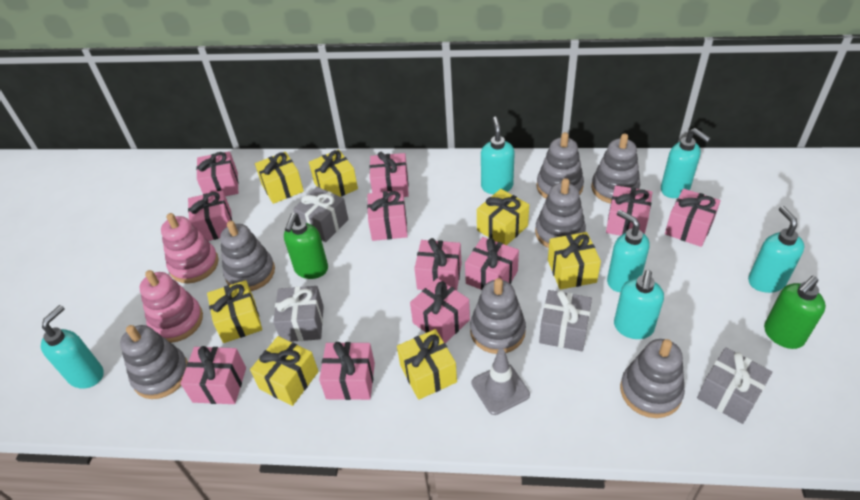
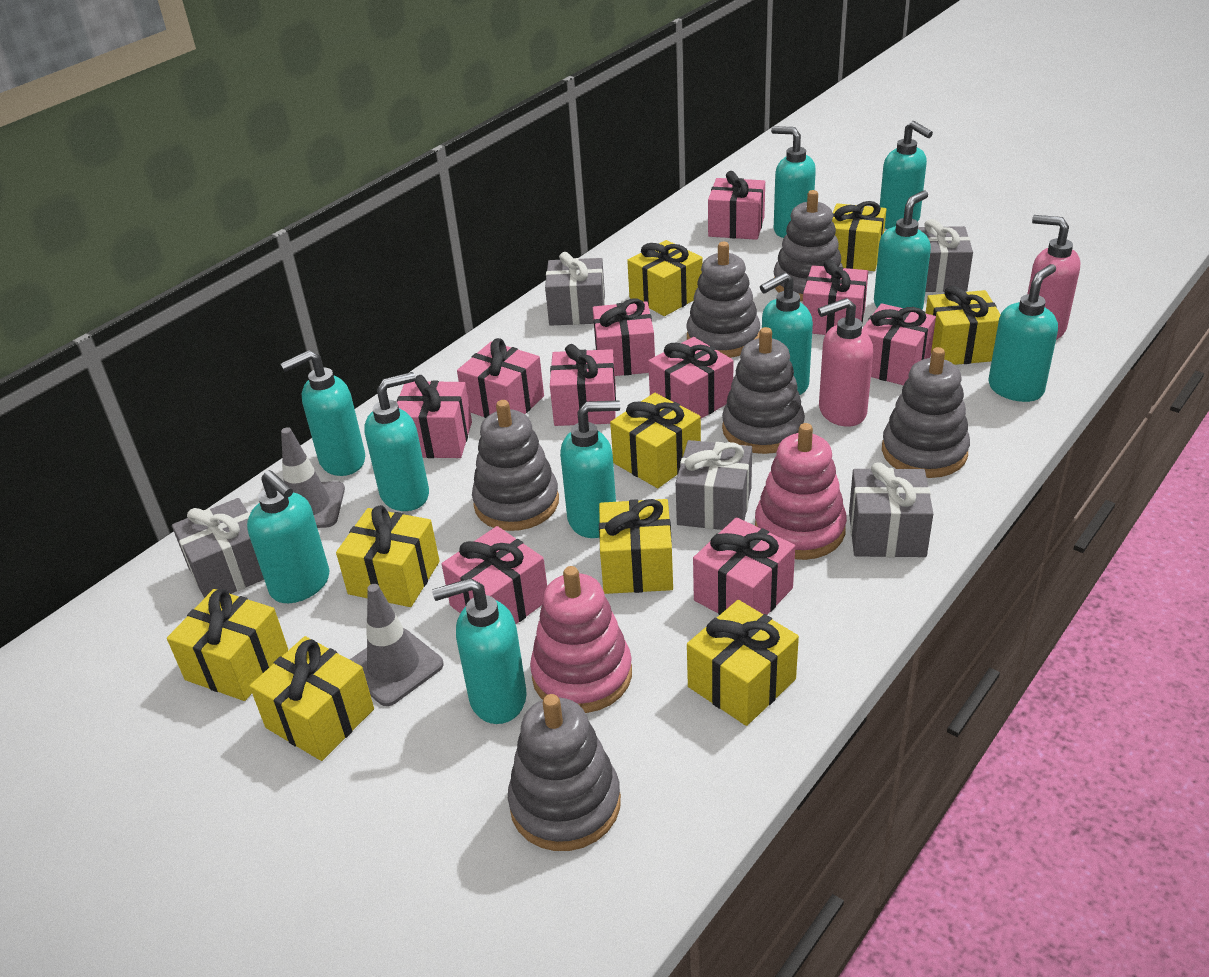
green soap dispenser: [284,213,328,279] [764,276,826,349] = 2 -> none = 0
grey gift: [273,286,324,342] [293,187,349,242] [539,290,592,351] [697,347,772,424] = 4 -> [172,498,264,598] [545,252,605,326] [676,440,752,530] [849,462,933,557] [918,219,973,292] = 5
grey stacking toy: [120,325,188,399] [220,221,275,291] [470,278,526,354] [535,178,586,248] [537,132,584,199] [591,133,640,204] [620,339,685,418] = 7 -> [472,400,559,531] [508,694,621,851] [686,242,760,358] [722,327,805,454] [774,190,843,301] [882,347,970,478] = 6
grey traffic cone: [472,349,530,415] = 1 -> [281,427,345,528] [350,584,444,706] = 2
pink gift: [180,346,246,404] [188,190,232,241] [196,151,238,196] [319,342,375,400] [367,190,408,241] [370,152,409,197] [410,278,470,343] [414,238,462,291] [465,237,519,290] [606,185,653,236] [665,189,721,247] = 11 -> [397,375,472,458] [442,526,547,624] [457,338,544,418] [550,344,616,426] [593,298,655,376] [648,337,733,419] [693,517,795,615] [708,171,765,240] [803,259,868,335] [862,303,936,385] = 10
pink soap dispenser: none = 0 -> [818,298,873,427] [1027,215,1080,340] = 2
turquoise soap dispenser: [41,305,104,389] [481,117,515,194] [607,210,649,292] [614,270,664,339] [661,128,711,198] [748,206,805,293] = 6 -> [247,470,329,603] [280,350,365,476] [364,372,429,511] [432,578,527,724] [560,400,620,538] [760,272,813,395] [771,126,816,238] [874,191,931,309] [880,121,933,229] [988,264,1058,402] = 10
yellow gift: [207,280,262,343] [250,336,319,406] [255,152,304,204] [309,149,358,197] [397,329,457,400] [477,189,529,245] [548,232,601,290] = 7 -> [167,589,288,701] [250,636,374,761] [336,505,440,607] [599,499,673,594] [610,393,701,488] [627,240,703,316] [687,600,799,726] [832,201,887,271] [926,286,1001,365] = 9

